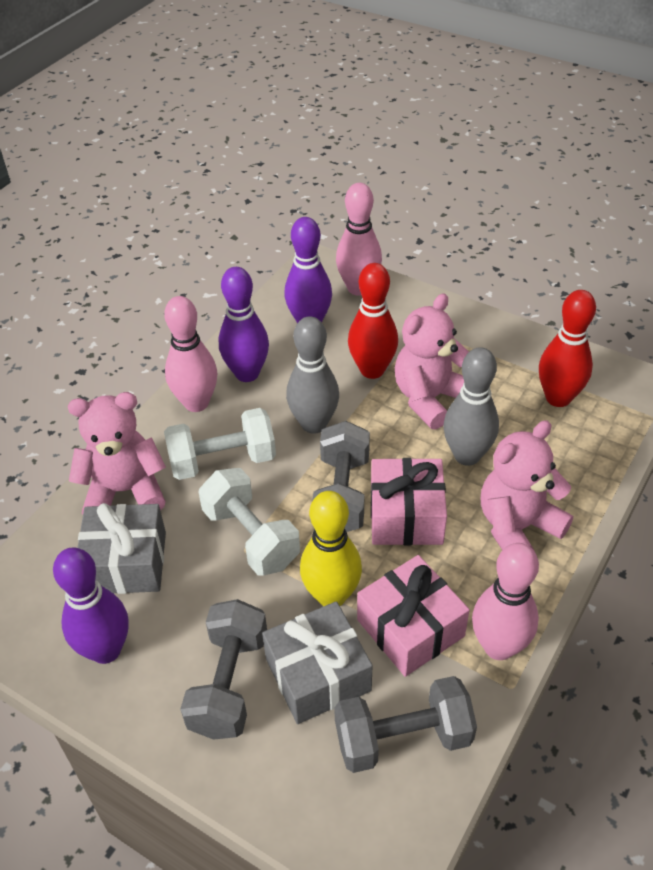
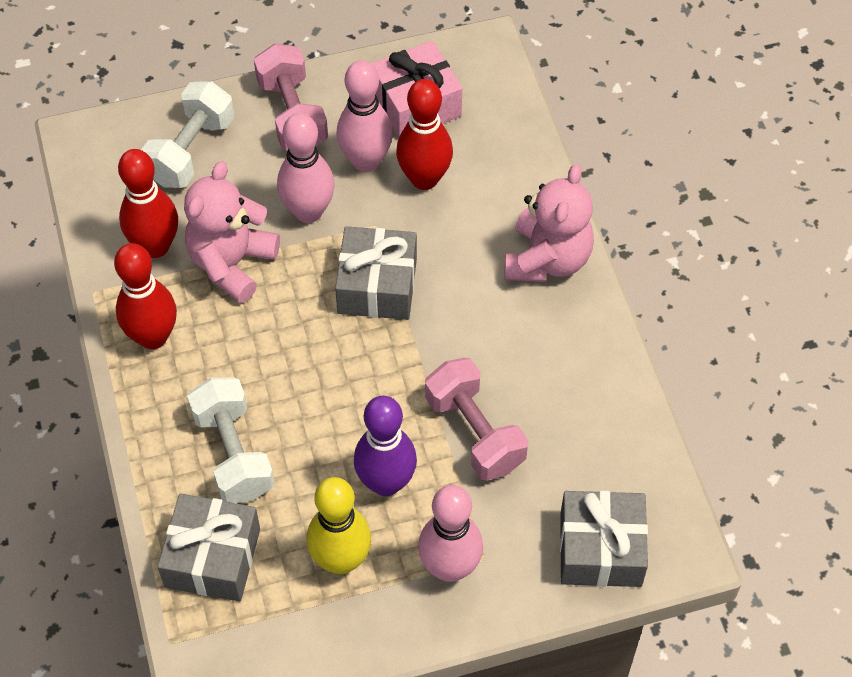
grey bowling pin: [286,317,339,434] [443,347,499,466] = 2 -> none = 0
grey dumbbell: [180,599,267,740] [312,421,370,532] [334,676,477,773] = 3 -> none = 0
grey gift: [77,503,166,594] [262,601,372,724] = 2 -> [158,493,260,602] [335,226,417,320] [560,491,648,587] = 3
pink dumbbell: none = 0 -> [254,43,328,150] [425,358,528,481] = 2
pink gift: [357,555,470,677] [371,458,447,545] = 2 -> [371,41,462,138] = 1
pink teddy bear: [68,392,166,515] [395,293,469,430] [481,420,573,552] = 3 -> [184,161,280,303] [505,164,594,282] = 2
purple bowling pin: [53,548,129,664] [219,267,269,382] [284,217,332,323] = 3 -> [354,396,417,496] = 1
red bowling pin: [348,263,398,379] [539,290,596,407] = 2 -> [114,243,177,349] [118,149,178,258] [396,79,453,190] = 3

